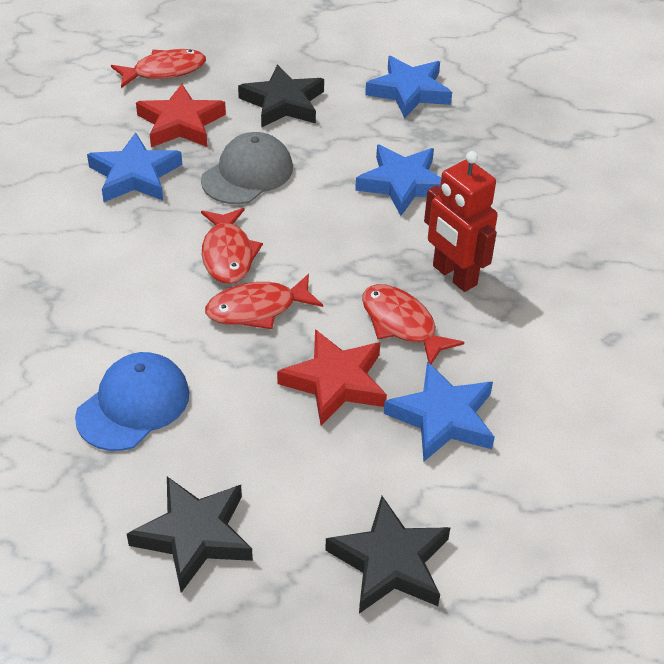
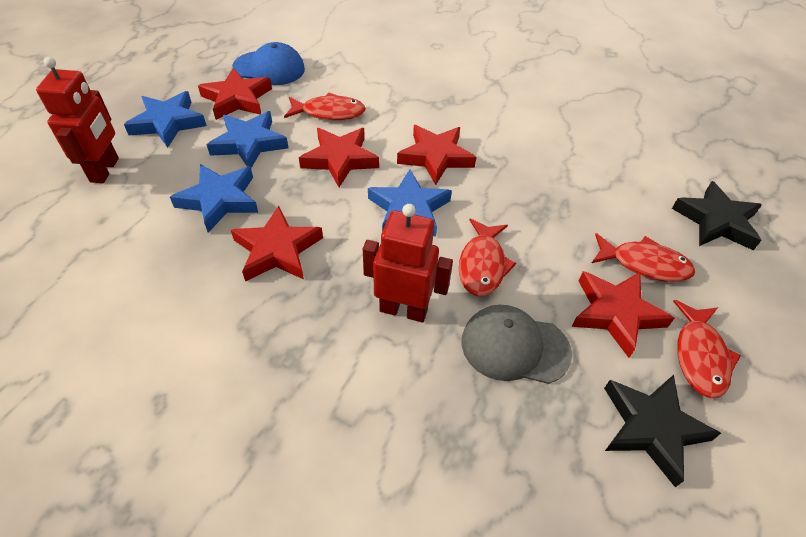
black star: [127,477,253,593] [238,64,324,128] [325,496,451,614] = 3 -> [604,375,721,488] [672,181,762,250] = 2
red robot: [424,151,498,292] = 1 -> [36,57,119,183] [363,204,453,322] = 2
red star: [136,84,226,147] [277,329,387,426] = 2 -> [198,68,272,120] [231,206,323,282] [299,128,379,187] [397,125,476,185] [572,271,675,358] = 5

